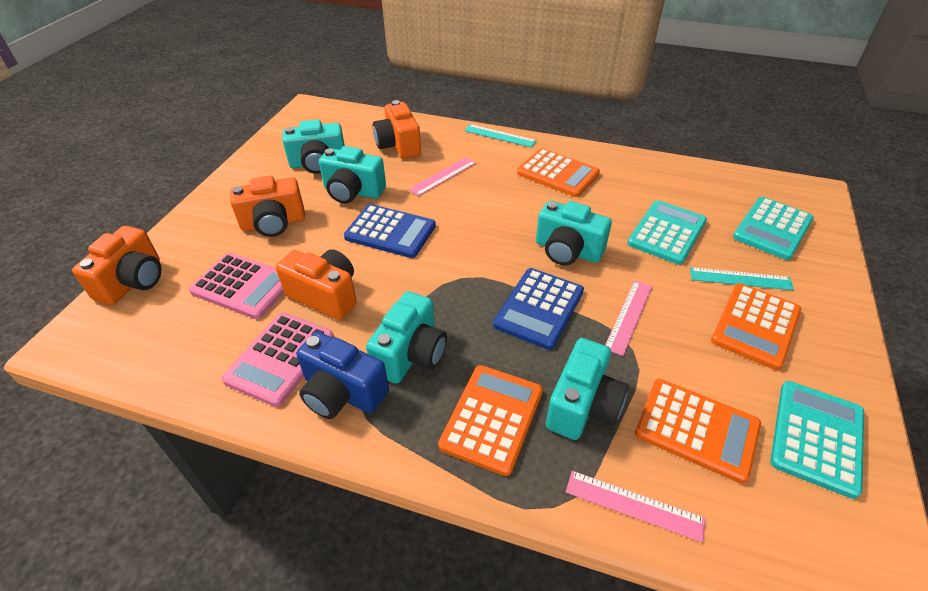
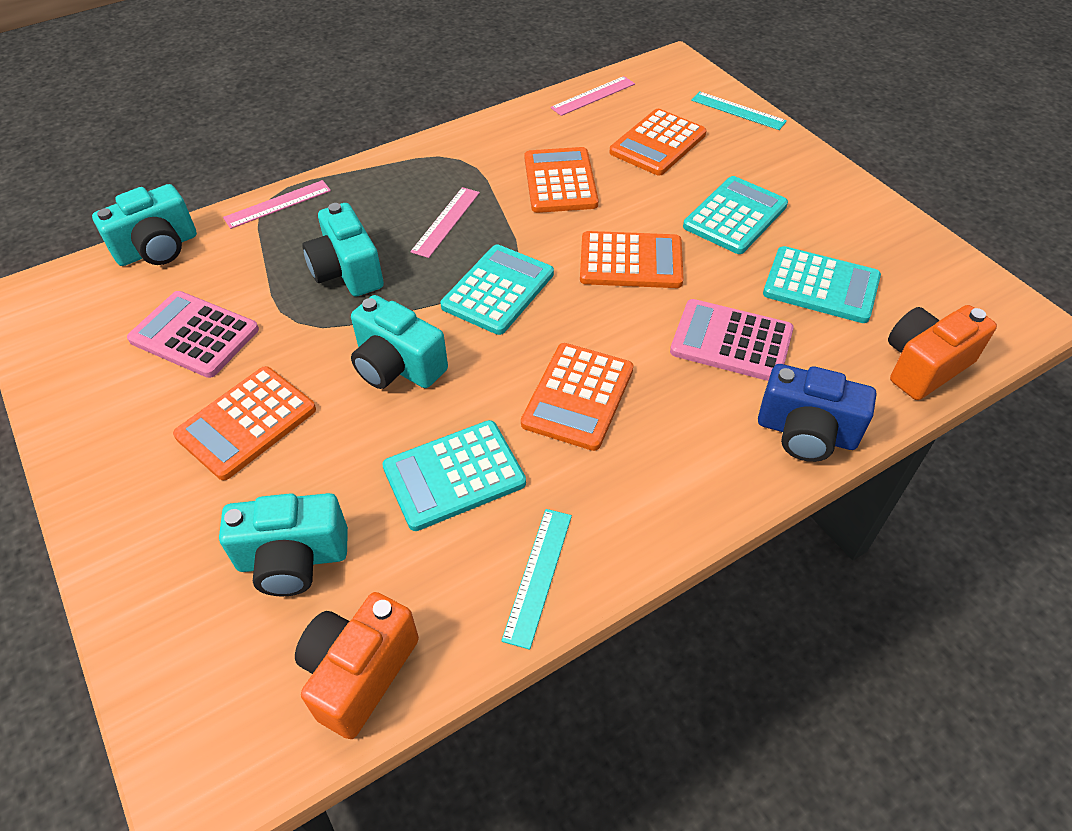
blue calculator: [344,204,436,258] [493,268,584,350] = 2 -> none = 0
orange calculator: [438,365,543,476] [517,148,600,197] [635,379,761,484] [711,283,801,370] = 4 -> [173,366,316,480] [521,343,634,451] [524,147,598,213] [580,231,684,288] [609,109,707,175] = 5
orange camera: [72,226,162,305] [230,176,305,237] [276,249,357,320] [373,100,421,159] = 4 -> [295,592,419,739] [888,305,997,400] = 2
turquoise calculator: [627,200,707,265] [733,197,814,260] [770,381,864,499] = 3 -> [382,420,526,531] [441,244,554,335] [683,176,788,254] [763,246,881,323] = 4
turquoise camera: [282,119,345,174] [319,146,386,204] [366,291,447,384] [536,200,612,265] [546,338,629,440] = 5 -> [92,184,197,266] [219,493,348,596] [302,203,384,297] [351,295,448,389] = 4

